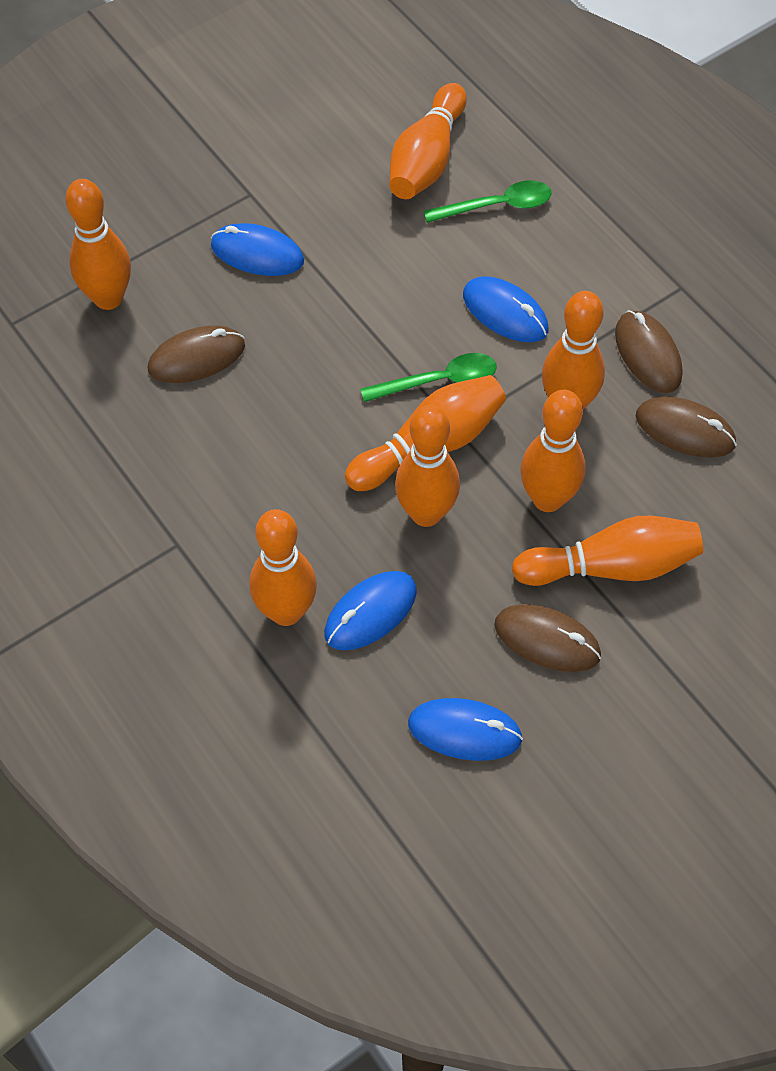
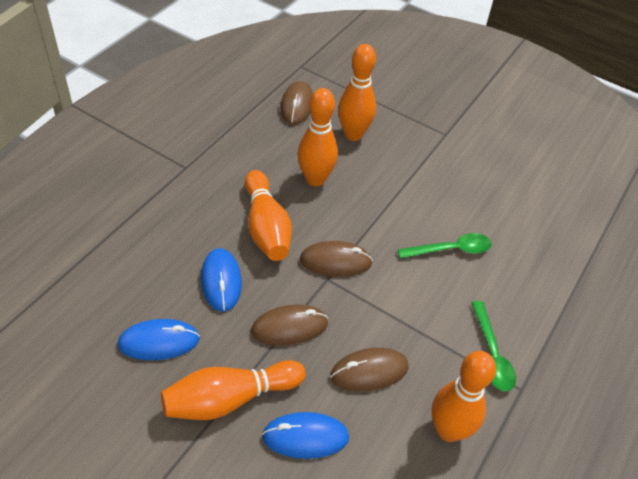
blue mouse: [211,223,304,276] [324,571,417,650] [408,698,523,761] [463,276,548,342] = 4 -> [117,319,200,360] [201,248,242,312] [262,412,349,459] = 3
orange bowling pin: [65,179,131,310] [249,509,317,626] [345,375,506,491] [389,83,467,199] [395,405,460,527] [512,516,703,586] [520,390,586,512] [542,291,605,409] = 8 -> [161,360,306,420] [245,170,292,261] [298,88,338,186] [338,44,376,141] [432,351,496,442] = 5

